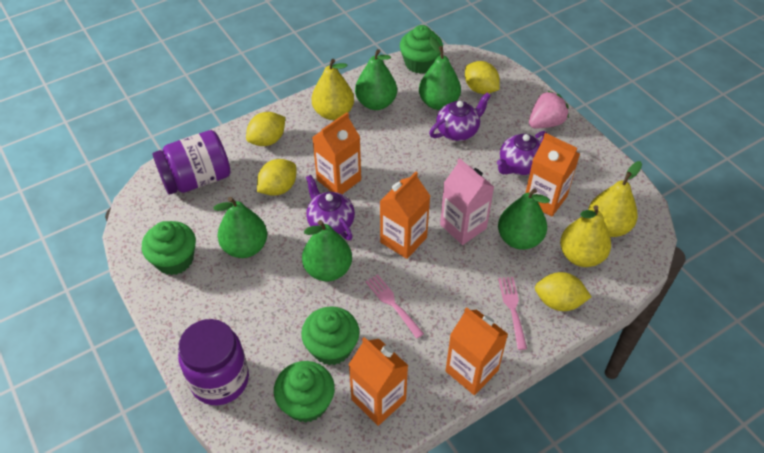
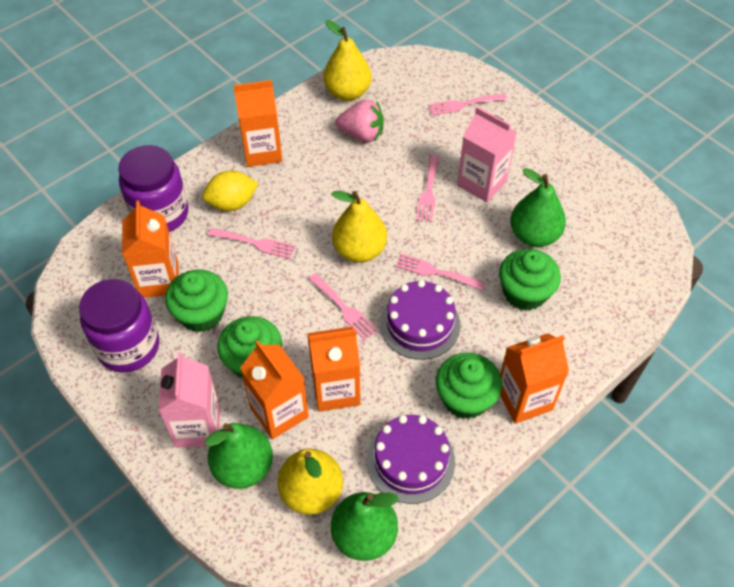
green pear: [213,197,267,258] [302,220,352,281] [355,49,397,110] [419,37,461,110] [498,188,550,250] = 5 -> [205,423,273,489] [331,492,399,561] [510,168,566,247] = 3
pink carton: [440,158,494,245] = 1 -> [158,352,220,448] [457,106,517,202] = 2
pink fork: [365,274,424,339] [498,277,527,350] = 2 -> [208,228,295,259] [308,273,378,340] [395,253,485,290] [416,155,439,222] [428,94,508,116] = 5
purple cake: none = 0 -> [367,415,455,504] [380,280,460,360] = 2
purple teapot: [306,175,355,241] [429,93,491,141] [497,131,547,175] = 3 -> none = 0
yellow lemon: [246,112,285,146] [257,159,296,196] [465,61,500,94] [535,272,591,311] = 4 -> [202,171,259,211] = 1

